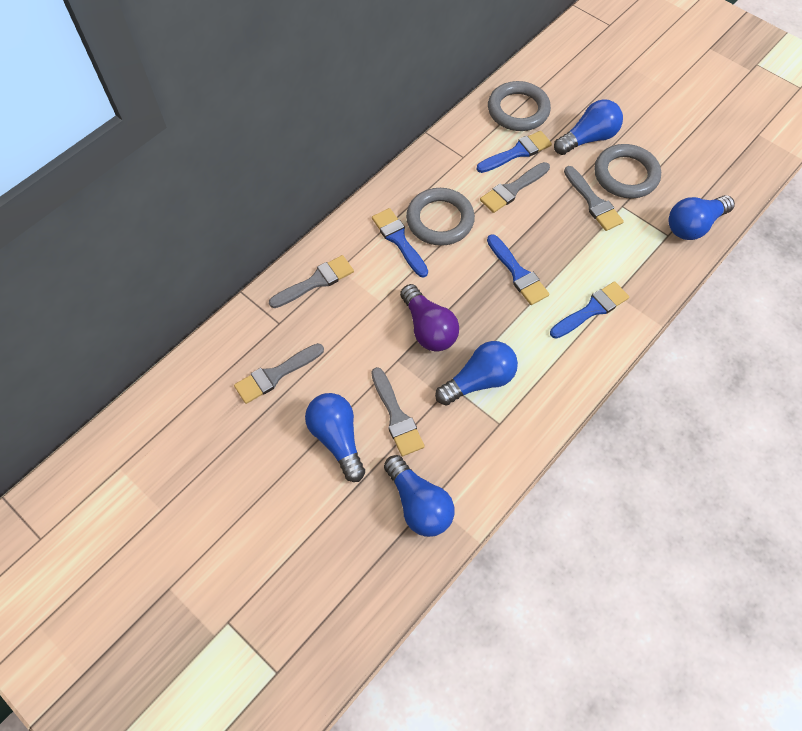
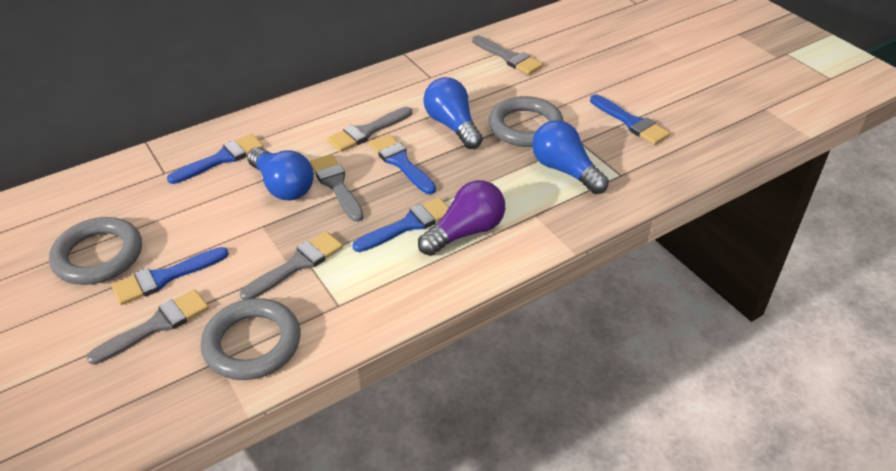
blue brush: [372,208,428,278] [476,131,552,173] [487,234,549,305] [550,281,629,339] = 4 -> [112,247,229,305] [167,134,264,184] [352,197,449,252] [369,134,436,194] [590,94,670,145] = 5
blue light bulb: [305,393,365,482] [384,455,454,537] [435,341,518,406] [554,99,623,155] [669,195,735,240] = 5 -> [247,147,314,200] [423,77,483,149] [532,120,609,194] = 3

